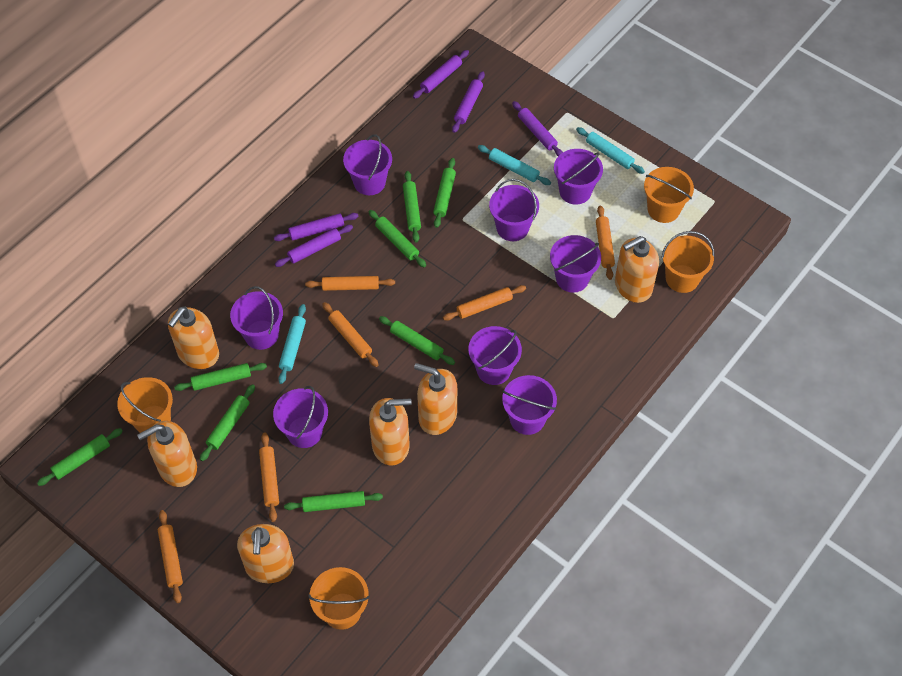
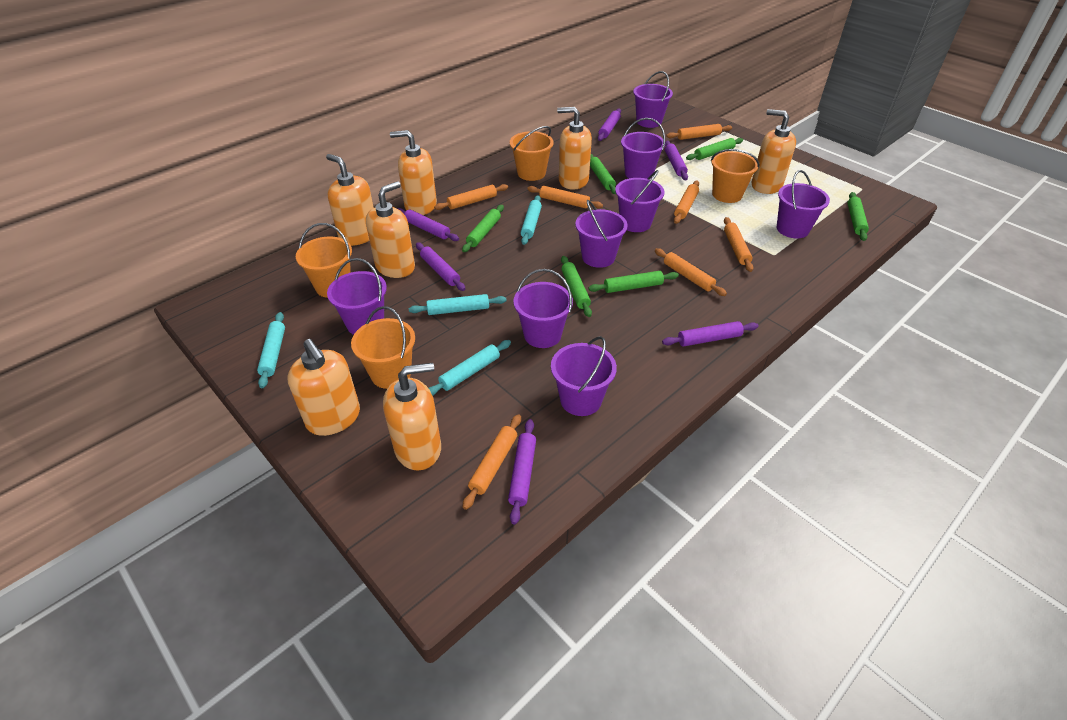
green rolling pin: [37,428,123,486] [174,363,267,391] [200,384,255,461] [284,491,383,512] [368,210,426,267] [379,316,455,365] [403,171,421,242] [433,158,456,228] = 8 -> [462,205,504,252] [561,256,592,317] [588,271,679,293] [590,154,616,194] [686,138,743,160] [848,192,869,241] = 6
orange rolling pin: [158,510,183,603] [259,432,279,522] [305,276,395,291] [322,302,378,367] [443,285,526,321] [596,206,615,280] = 6 -> [434,184,508,210] [463,414,521,510] [527,186,603,208] [655,248,727,296] [666,124,732,140] [674,181,699,224] [724,217,754,272] = 7
orange soap dispenser: [137,421,197,487] [168,306,219,369] [237,524,294,583] [369,398,412,465] [414,363,457,435] [615,236,659,303] = 6 -> [287,339,360,436] [326,154,374,246] [366,181,415,278] [383,363,441,470] [390,130,437,215] [557,107,592,190] [751,109,796,194] = 7
purple rolling pin: [274,213,359,241] [275,225,353,267] [413,50,469,99] [452,71,485,133] [512,101,563,156] = 5 -> [397,208,459,241] [416,243,465,291] [508,419,536,525] [598,109,621,141] [662,321,758,347] [665,141,688,180] = 6
turquoise rolling pin: [278,304,306,384] [478,145,551,185] [576,127,645,174] = 3 -> [257,312,285,388] [409,294,507,315] [429,340,511,396] [521,195,542,245] = 4

